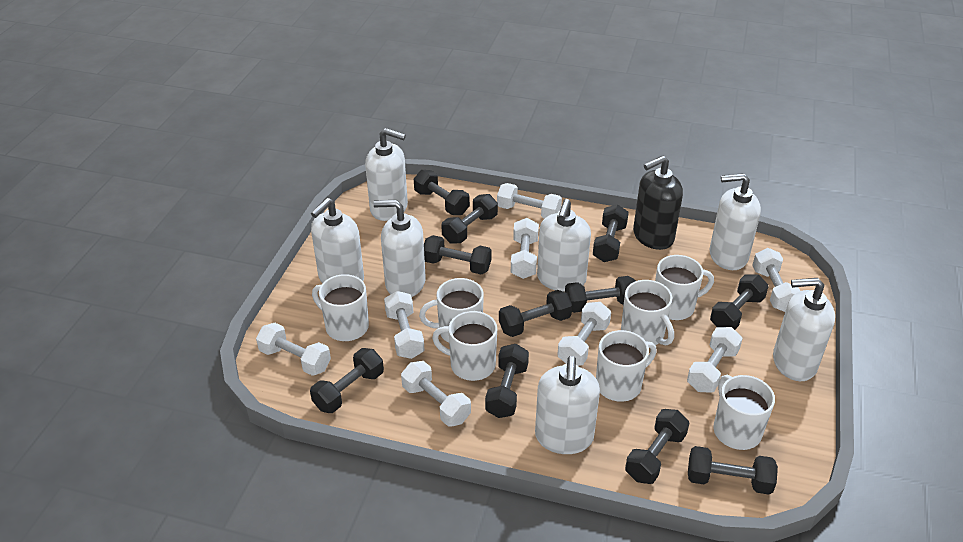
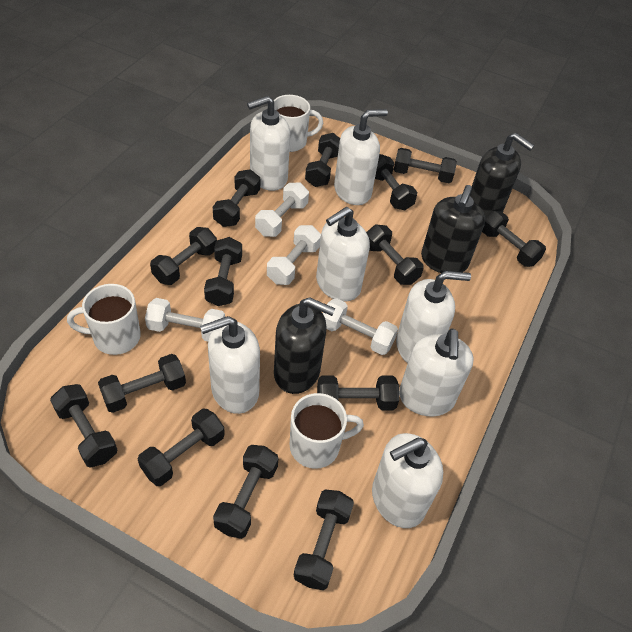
black dumbbell: [310,348,384,413] [414,170,470,215] [424,235,492,275] [441,194,498,244] [485,344,529,418] [499,290,572,337] [565,276,636,313] [593,204,629,262] [625,409,689,484] [688,446,778,495] [710,274,769,330] = 11 -> [50,384,117,468] [98,354,186,413] [138,409,225,486] [150,227,217,285] [204,237,242,306] [213,169,260,227] [213,445,278,539] [294,490,354,590] [305,133,340,187] [317,375,399,411] [366,224,424,285] [375,154,417,210] [394,148,457,183] [482,211,546,267] = 14
black soap dispenser: [633,155,683,250] = 1 -> [274,297,335,394] [421,185,485,273] [470,133,534,218] = 3
white dumbbell: [256,323,331,376] [384,291,424,359] [401,361,471,427] [497,183,562,219] [511,218,539,279] [557,302,611,366] [687,327,743,393] [752,248,800,312] = 8 -> [145,298,225,341] [255,183,309,237] [267,225,321,285] [323,298,398,355] = 4
white mug: [312,274,369,341] [419,278,484,343] [432,311,497,381] [596,330,657,402] [621,280,674,346] [655,255,714,320] [713,375,775,450] = 7 -> [67,284,141,355] [274,95,323,152] [290,393,364,469] = 3

